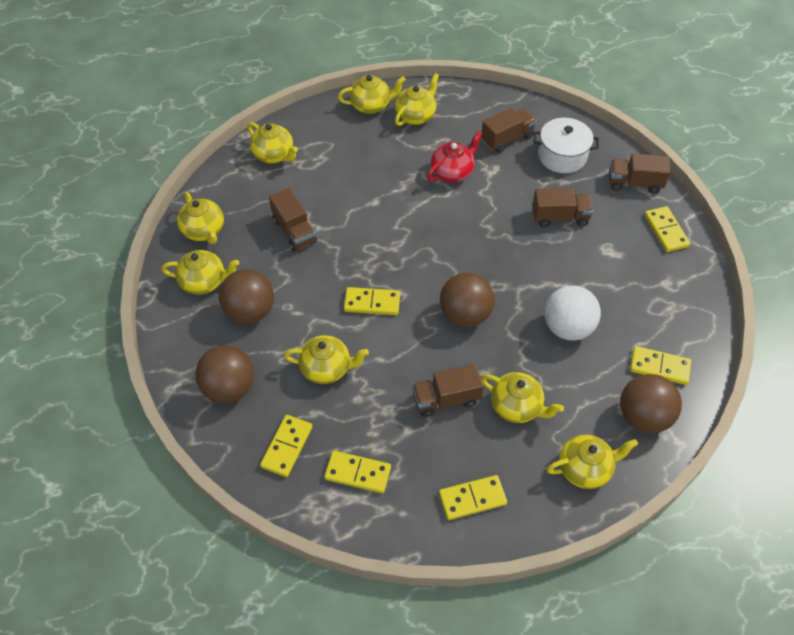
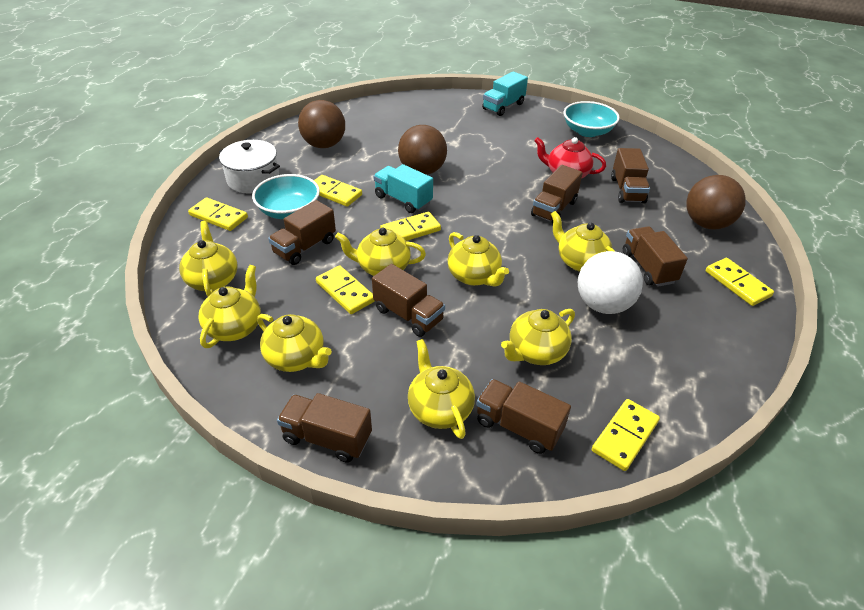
brown ball: [195,345,254,403] [219,269,274,324] [440,273,494,327] [620,374,682,433] = 4 -> [298,100,345,148] [398,125,447,175] [686,175,746,230] = 3
brown truck: [269,188,317,251] [412,364,483,417] [481,108,537,153] [532,188,594,227] [609,154,671,194] = 5 -> [268,200,336,265] [277,393,372,463] [372,264,445,337] [476,379,571,454] [531,165,583,223] [611,148,650,203] [623,226,688,287] = 7
turquoise bowl: none = 0 -> [252,174,320,219] [564,101,620,137] = 2
turquoise truck: none = 0 -> [373,164,433,213] [482,71,528,116] = 2

